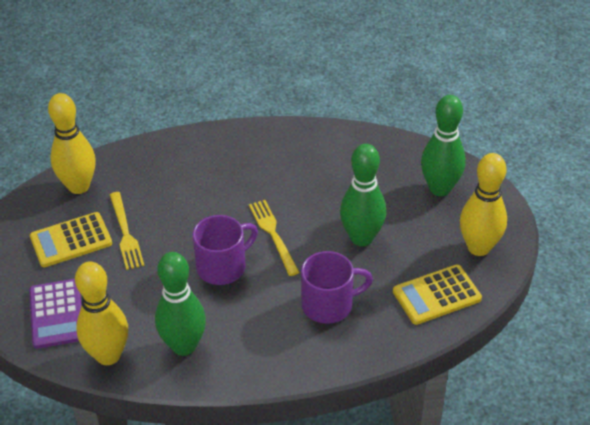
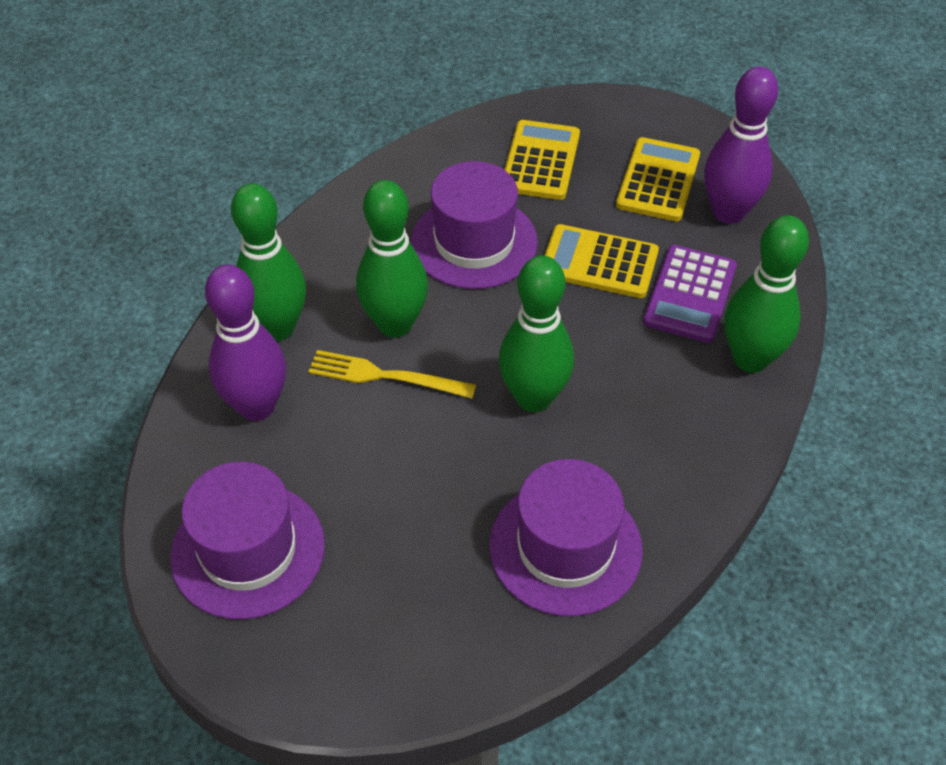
green bowling pin: [155,252,206,356] [340,144,386,246] [421,95,466,196] = 3 -> [231,183,306,341] [356,180,428,338] [499,255,574,412] [725,215,809,373] = 4
purple bowling pin: none = 0 -> [205,264,286,421] [704,66,778,224] = 2
purple hat: none = 0 -> [170,462,325,619] [411,161,538,289] [489,459,643,616] = 3
purple mug: [193,215,258,285] [301,251,373,324] = 2 -> none = 0
yellow bowling pin: [48,93,96,194] [75,261,128,365] [460,153,507,256] = 3 -> none = 0
yellow calculator: [30,212,112,267] [393,265,482,325] = 2 -> [504,120,580,200] [544,224,659,298] [616,137,700,221] = 3
yellow fork: [110,192,145,270] [249,200,300,276] = 2 -> [308,350,476,399] = 1

